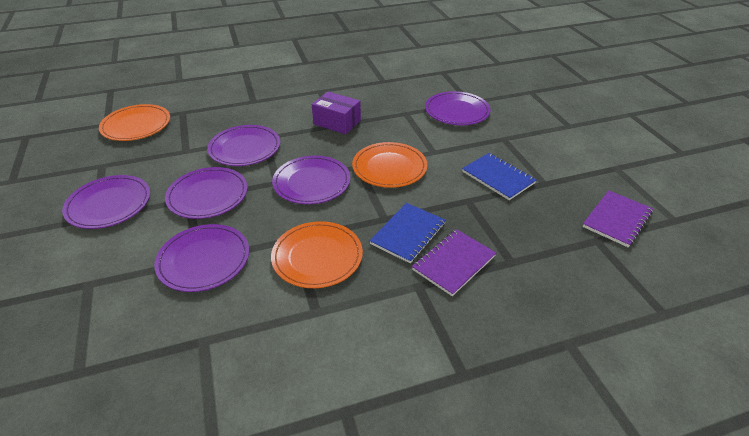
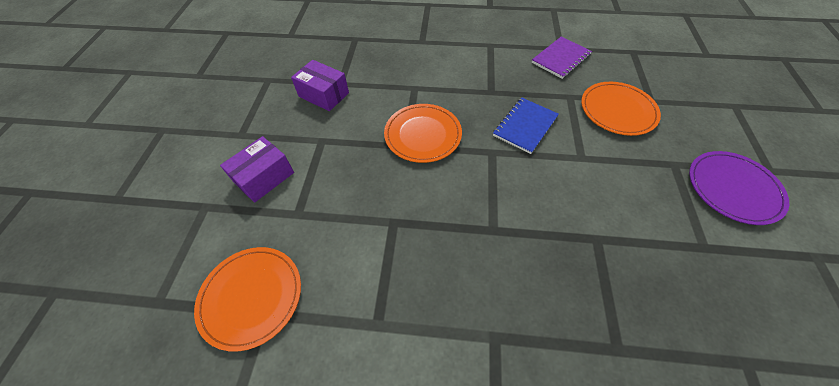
blue notebook: [369,203,446,264] [462,153,537,200] = 2 -> [493,97,559,154] = 1
purple box: [312,91,361,134] = 1 -> [220,136,294,203] [291,60,349,111] = 2
purple notebook: [412,229,496,296] [582,190,653,247] = 2 -> [532,37,592,79] = 1
purple plate: [62,175,150,229] [154,224,249,292] [165,167,248,219] [207,125,280,166] [272,156,350,204] [425,91,490,125] = 6 -> [689,151,789,225] = 1

